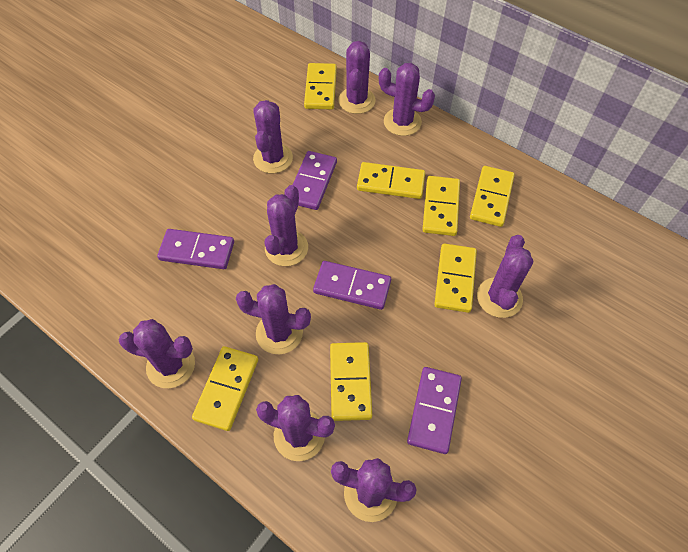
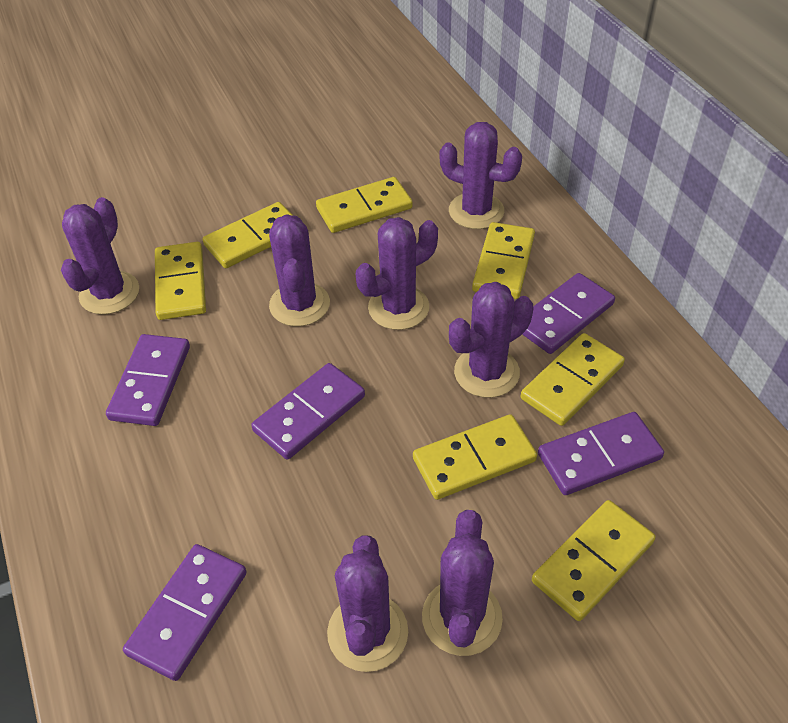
purple cactus: [119,319,195,388] [236,284,311,354] [253,100,293,173] [256,395,335,461] [264,185,308,266] [331,458,417,522] [338,41,375,114] [379,63,435,136] [477,235,533,318] = 9 -> [61,197,139,315] [269,214,330,327] [327,536,408,672] [356,217,438,330] [422,510,503,656] [439,122,522,229] [449,282,533,398] = 7
purple domino: [157,229,234,269] [293,151,337,210] [313,261,391,310] [407,367,462,454] = 4 -> [106,334,190,426] [123,544,246,681] [251,363,365,460] [522,273,615,354] [538,412,664,495] = 5

